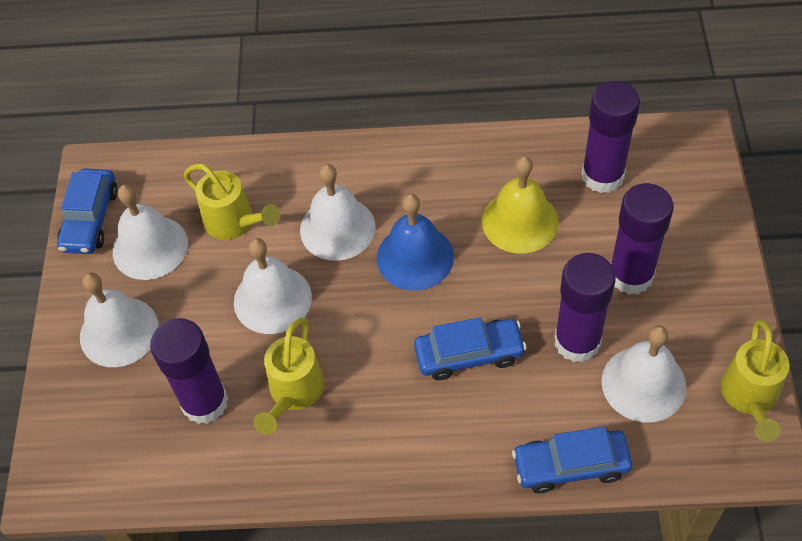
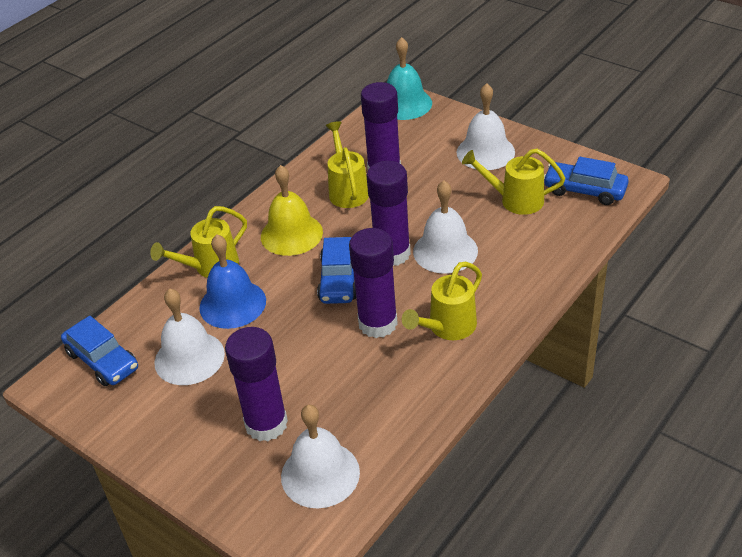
turquoise bell: none = 0 -> [387,37,432,120] = 1
white bell: [80,272,159,367] [113,184,188,280] [234,238,312,334] [300,164,376,261] [601,325,687,422] = 5 -> [154,288,225,385] [281,404,360,508] [413,181,478,274] [457,83,515,170] = 4
yellow watering can: [184,163,280,240] [254,317,325,435] [721,319,789,442] = 3 -> [150,206,247,278] [326,121,369,208] [402,262,482,340] [462,149,565,215] = 4

